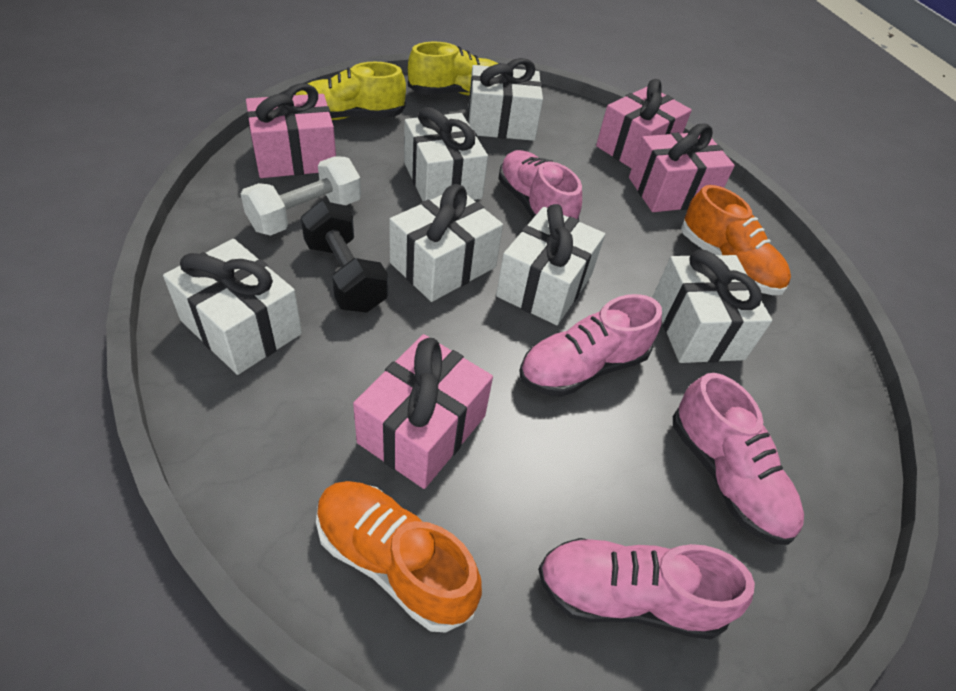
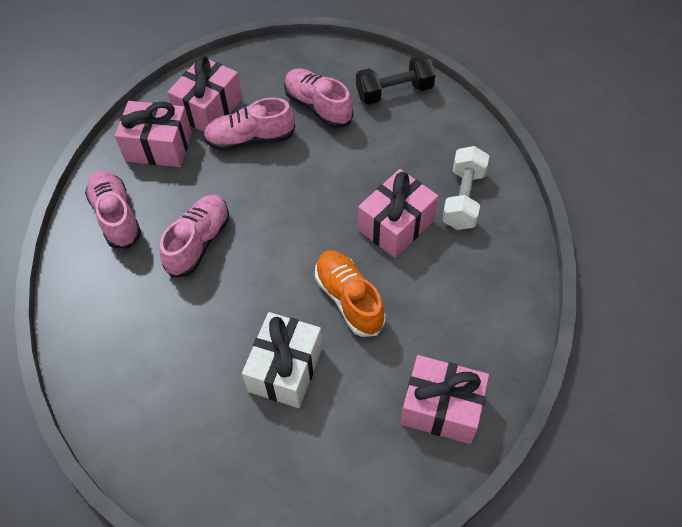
orange shoe: [316,481,482,633] [681,185,791,295] = 2 -> [315,250,385,337] = 1
white gift: [163,239,302,375] [389,184,503,302] [404,107,488,201] [468,58,543,141] [496,204,605,325] [652,250,772,363] = 6 -> [242,312,323,408] = 1
yellow shoe: [296,62,406,120] [408,42,498,96] = 2 -> none = 0

